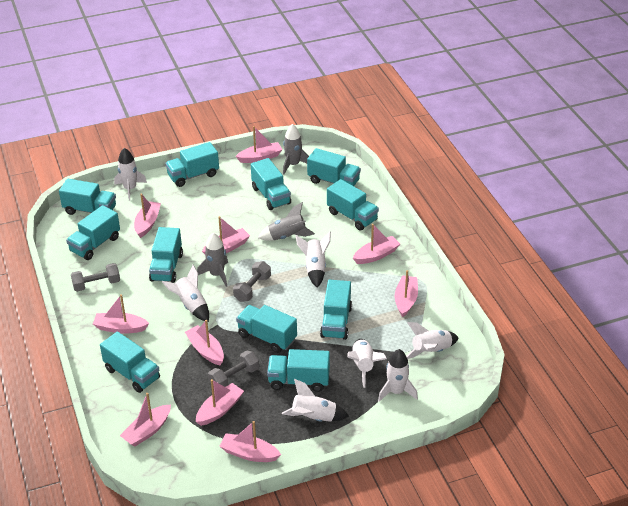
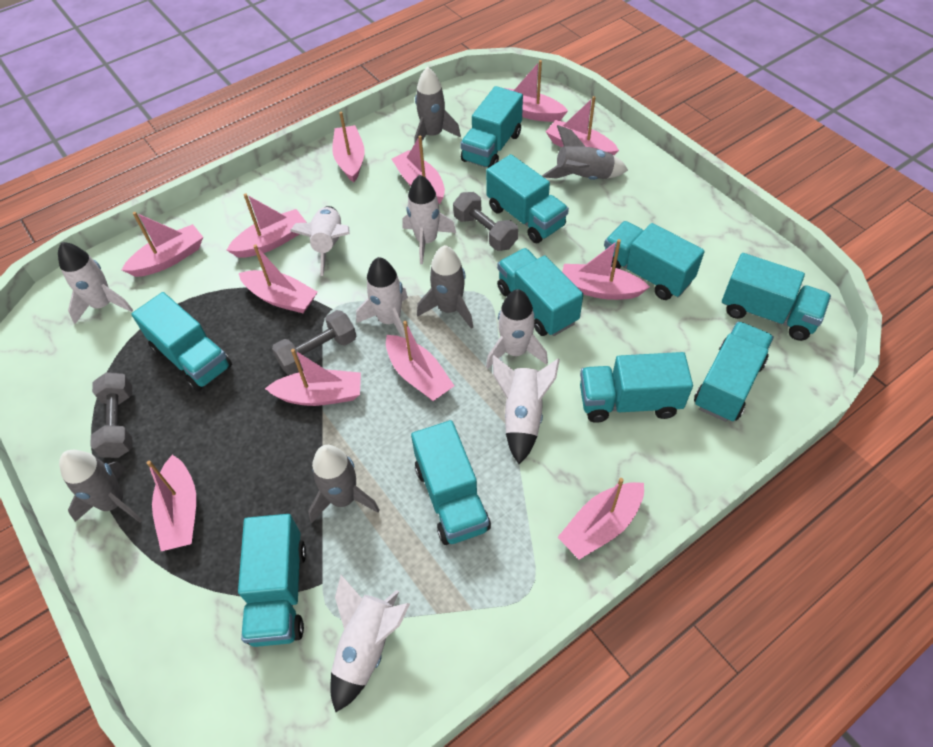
grey rocket: [197,233,228,287] [258,202,315,241] [283,124,309,174] = 3 -> [59,450,142,523] [308,445,380,523] [415,67,461,142] [417,245,473,329] [542,125,628,180] = 5
pink boat: [93,294,149,334] [120,393,171,447] [134,194,161,238] [185,320,224,365] [196,379,244,426] [202,216,250,254] [219,421,281,462] [236,126,283,163] [353,224,400,264] [395,270,418,317] = 10 -> [122,212,203,277] [147,455,196,551] [227,193,306,258] [239,244,318,313] [265,349,361,406] [332,112,364,182] [386,321,454,401] [391,135,445,204] [504,60,568,122] [546,96,619,155] [557,478,644,560] [562,239,650,300] = 12
turquoise truck: [59,179,116,215] [66,205,120,260] [100,331,160,393] [149,227,183,283] [165,142,219,187] [236,305,297,353] [251,158,291,210] [267,349,330,392] [307,148,361,186] [320,280,352,340] [327,179,379,230] = 11 -> [132,292,232,392] [238,514,306,647] [411,420,491,545] [460,86,523,168] [486,154,569,243] [497,248,583,336] [580,352,693,423] [604,221,705,300] [694,322,774,422] [722,253,831,341] = 10

